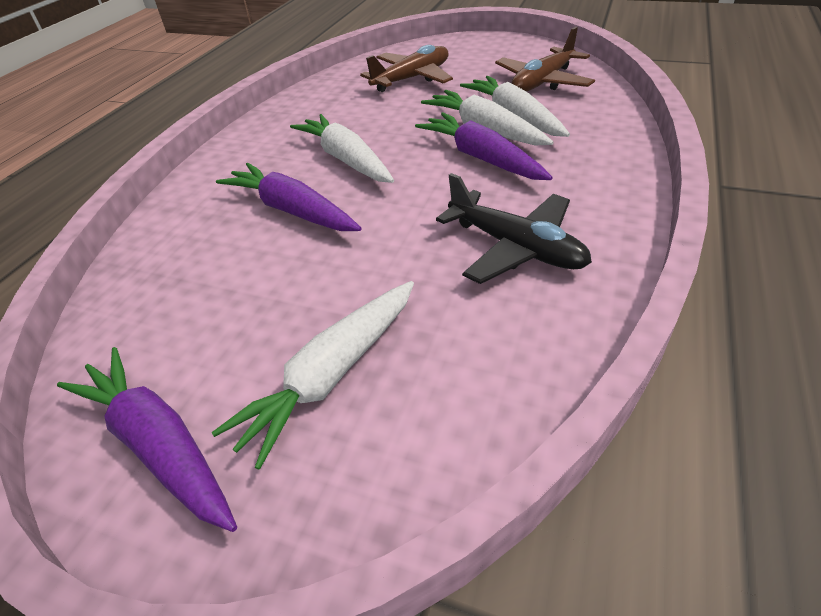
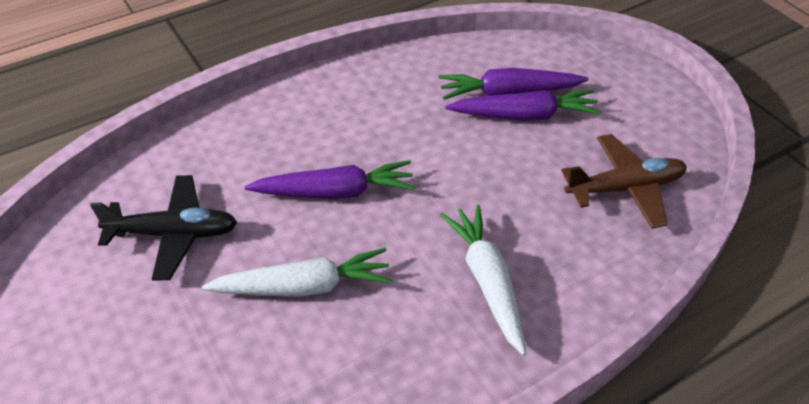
brown plane: [360,45,453,92] [495,27,595,92] = 2 -> [561,134,687,229] = 1
white carrot: [212,281,414,470] [290,114,394,183] [421,90,554,145] [460,76,570,137] = 4 -> [202,248,392,297] [440,205,526,356] = 2

